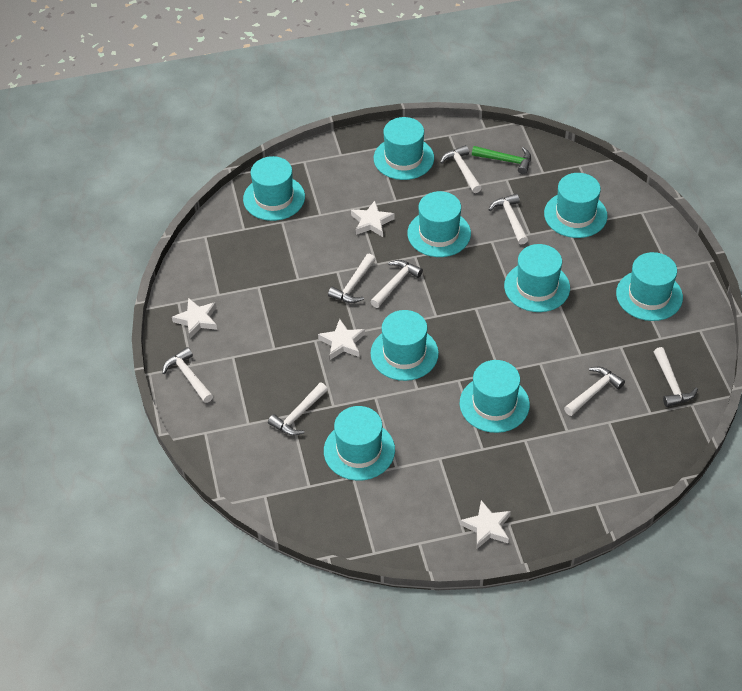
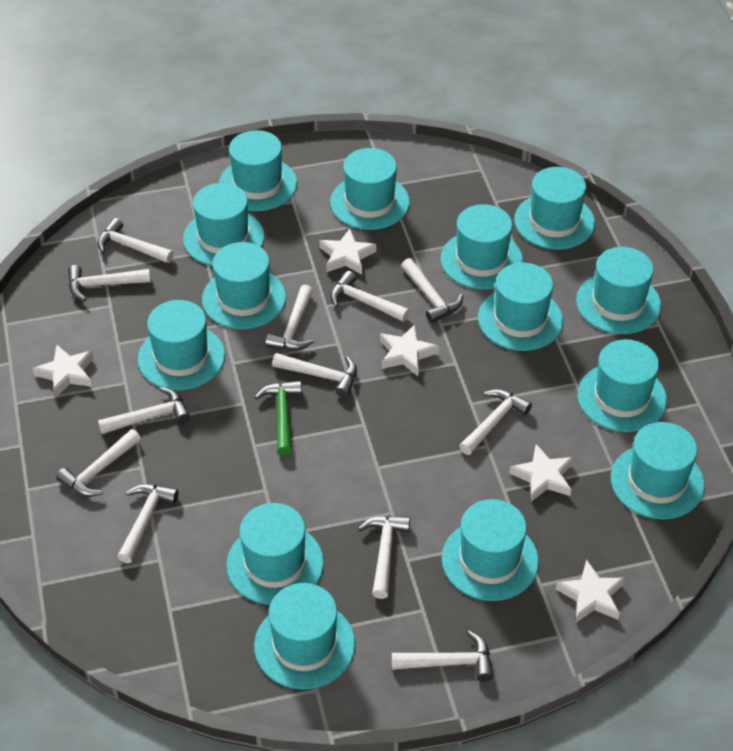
turquoise hat: [243,156,305,221] [324,406,395,481] [370,310,439,381] [374,117,434,180] [407,191,471,257] [460,360,530,433] [504,244,570,312] [544,173,608,238] [616,252,683,321] = 9 -> [138,300,225,390] [183,183,264,266] [202,242,286,329] [219,130,297,211] [226,503,324,605] [254,583,355,690] [330,148,410,230] [441,204,523,289] [442,499,539,601] [478,263,563,351] [514,167,595,250] [576,247,661,334] [578,339,667,432] [611,422,705,520] = 14
white hammer: [162,347,213,403] [268,383,328,436] [328,254,375,303] [370,260,423,308] [440,145,482,193] [489,193,528,245] [564,367,625,416] [654,347,698,407] = 8 -> [56,429,141,497] [68,265,151,301] [97,218,174,263] [98,387,190,434] [117,484,179,563] [265,285,314,350] [272,353,357,397] [330,271,409,322] [358,516,410,599] [392,631,493,682] [401,258,463,323] [459,389,532,455] = 12
white star: [172,298,217,338] [318,319,365,360] [351,201,395,237] [460,500,511,549] = 4 -> [33,345,93,398] [319,229,376,275] [380,324,439,376] [510,444,573,502] [556,559,625,622] = 5

